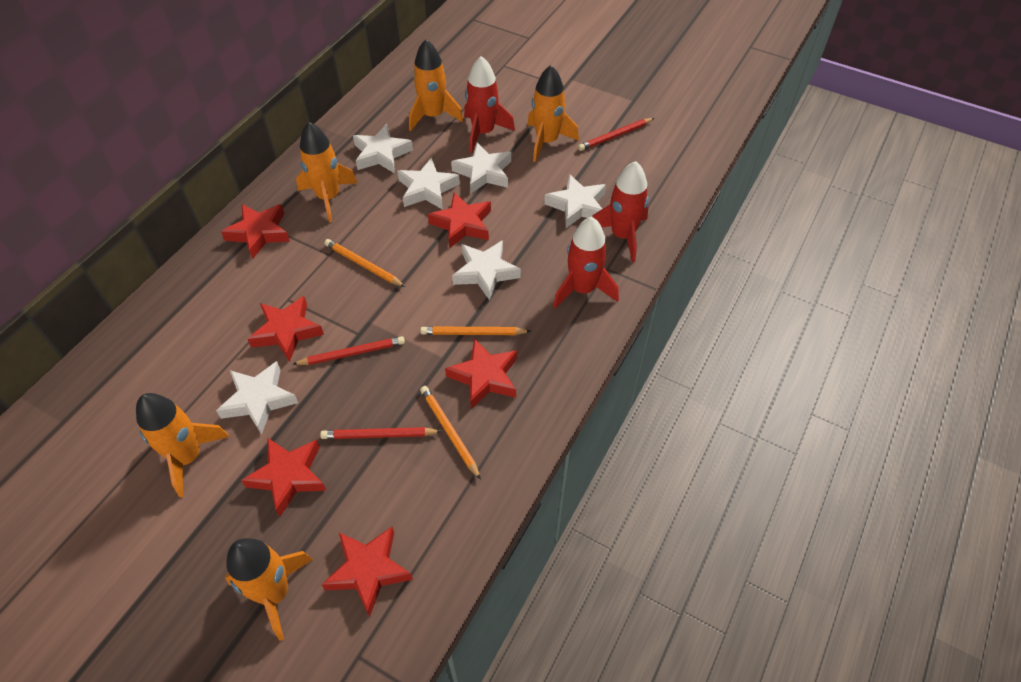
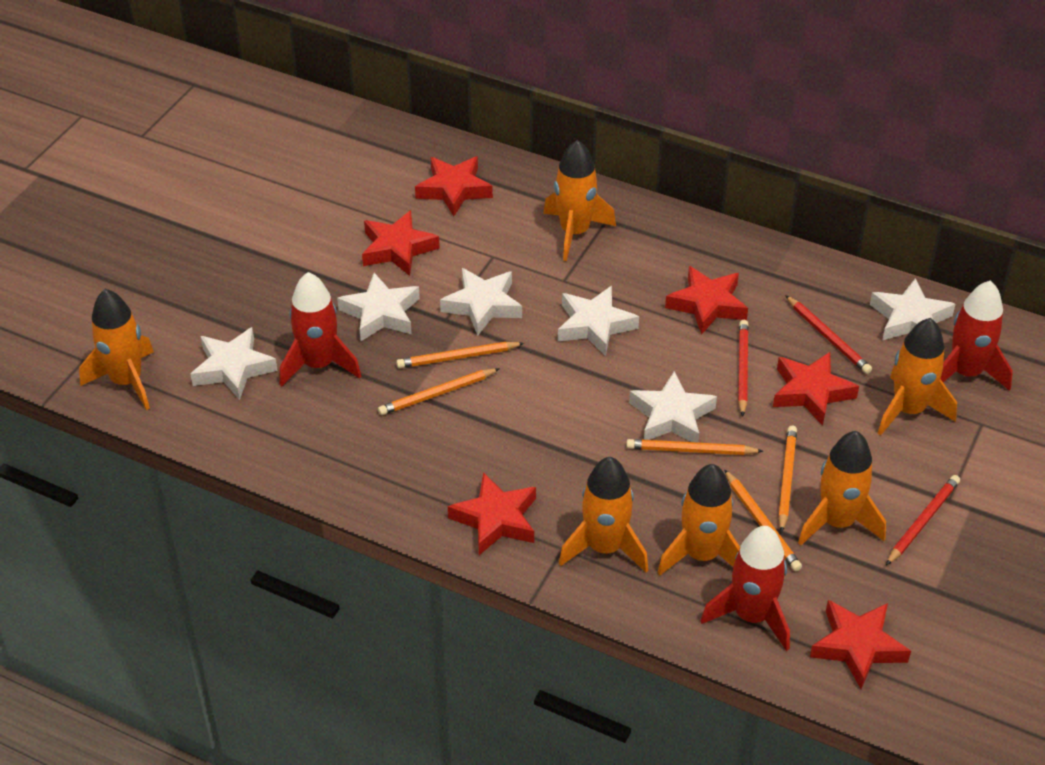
orange pencil: [324,239,405,287] [420,326,531,335] [420,386,481,480] = 3 -> [378,368,500,415] [396,342,524,368] [626,439,763,455] [724,469,802,571] [778,426,797,533] = 5
orange rocket: [136,393,229,497] [225,538,313,641] [296,122,357,222] [409,39,464,131] [527,65,579,162] = 5 -> [79,289,154,410] [543,140,616,261] [559,457,648,573] [658,464,740,575] [798,431,886,546] [878,318,957,436] = 6

